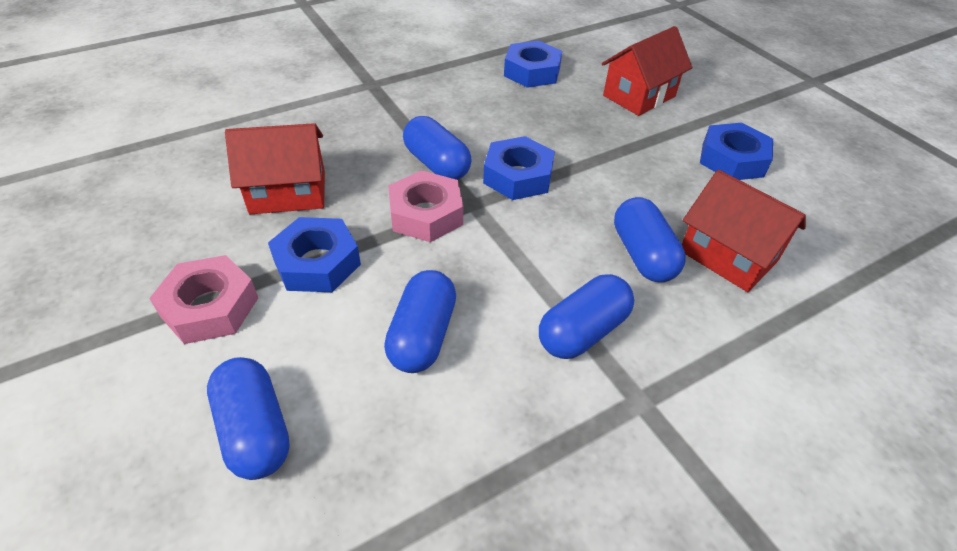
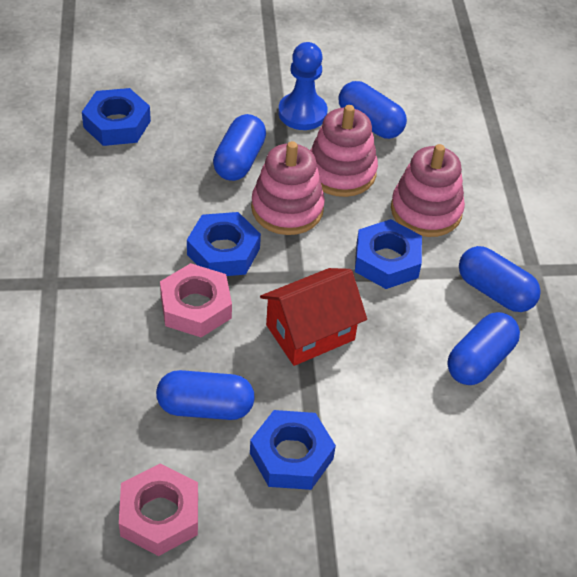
blue pawn: none = 0 -> [278,42,328,130] = 1
pink stacking toy: none = 0 -> [251,141,325,235] [310,105,378,197] [391,144,465,237] = 3
red house: [225,123,325,214] [602,26,693,116] [682,170,806,292] = 3 -> [260,268,367,366] = 1

